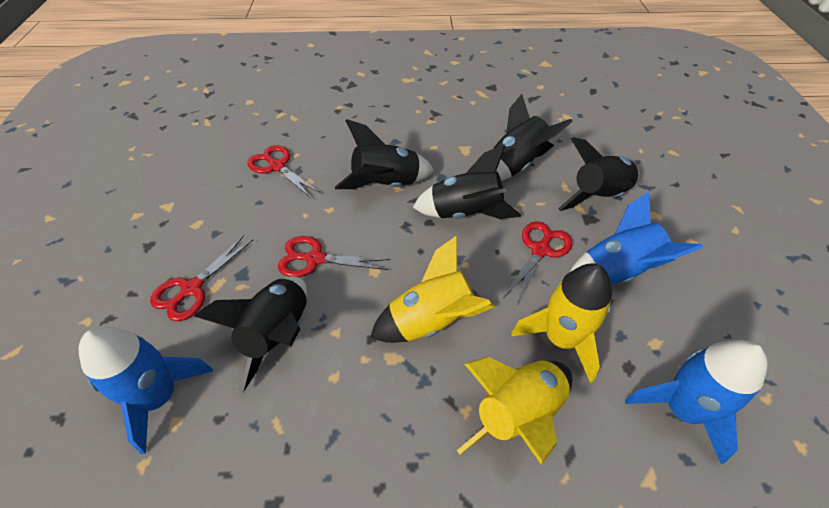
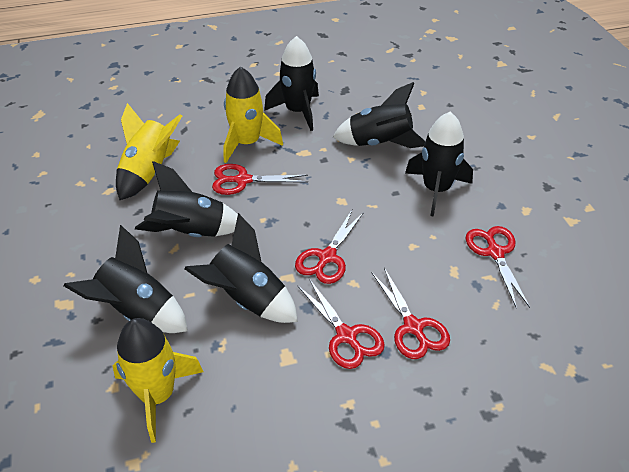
black rocket: [194,276,307,393] [335,119,434,189] [413,145,521,219] [493,94,573,181] [558,137,639,211] = 5 -> [64,225,188,333] [135,161,238,237] [184,213,298,323] [264,36,319,131] [333,82,425,148] [405,112,473,217] = 6
blue rocket: [79,327,213,454] [569,191,703,285] [625,340,768,465] = 3 -> none = 0
red scissors: [150,235,253,321] [247,145,321,198] [278,236,390,277] [504,221,573,304] = 4 -> [212,164,308,195] [295,210,364,284] [297,279,385,369] [372,268,450,359] [465,226,530,309] = 5

